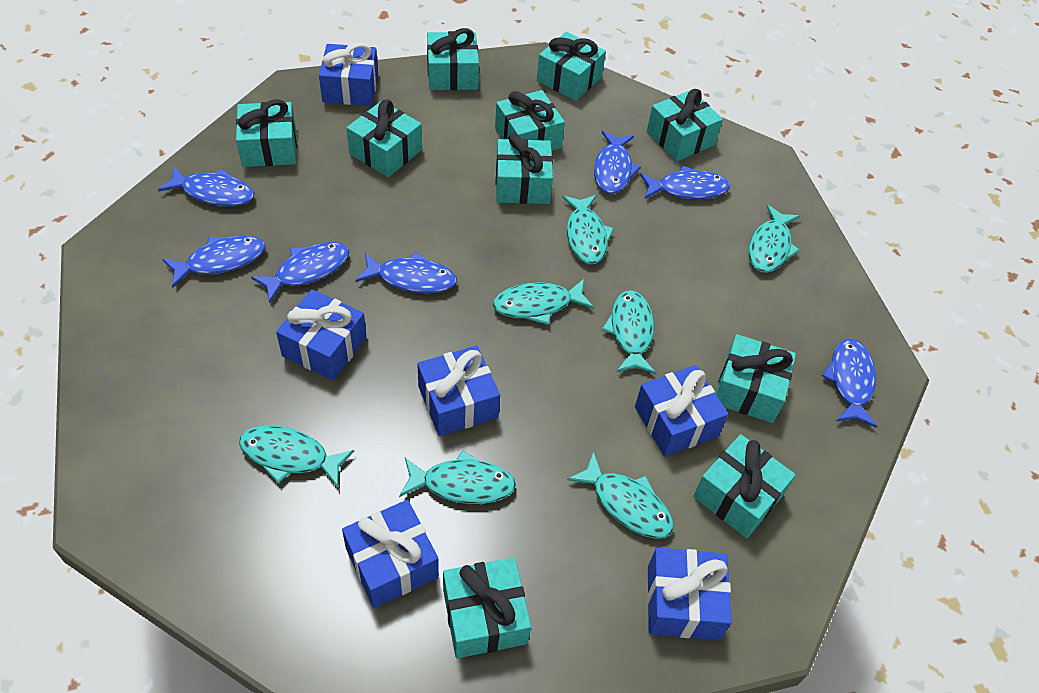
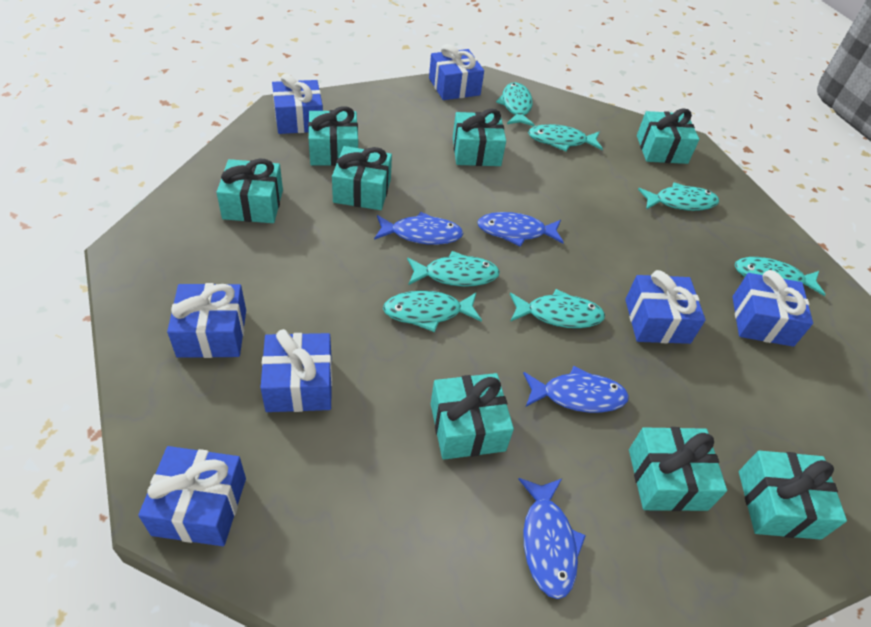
blue fish: [158,166,254,207] [162,235,265,288] [251,242,349,303] [355,252,457,294] [594,131,641,194] [640,166,730,199] [822,339,877,428] = 7 -> [374,212,463,245] [477,212,564,247] [518,478,586,599] [523,366,629,413] = 4
blue gift: [276,289,367,380] [319,42,378,106] [342,500,439,608] [417,346,500,436] [635,365,728,457] [647,548,732,640] = 6 -> [138,446,246,546] [167,283,246,358] [260,329,332,412] [272,73,323,134] [429,44,484,100] [625,270,706,344] [732,270,813,347] = 7
turquoise gift: [236,99,297,167] [346,100,422,177] [427,28,479,90] [443,557,531,658] [495,90,565,151] [496,133,553,204] [537,32,606,101] [647,89,723,161] [693,434,796,538] [716,334,796,423] = 10 -> [216,158,283,223] [308,106,358,166] [332,146,392,210] [431,373,514,460] [453,109,506,166] [629,427,727,511] [637,108,699,164] [739,451,847,540] = 8

